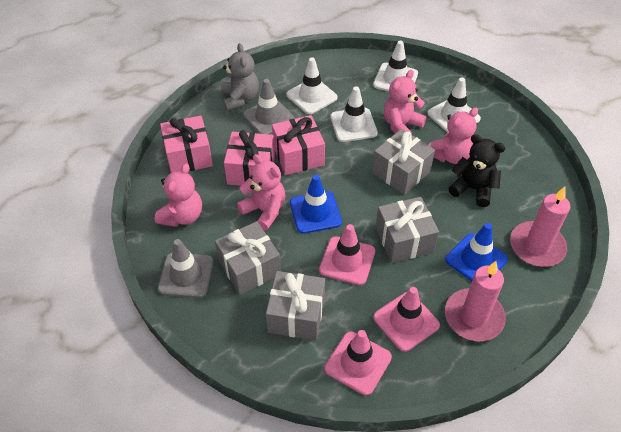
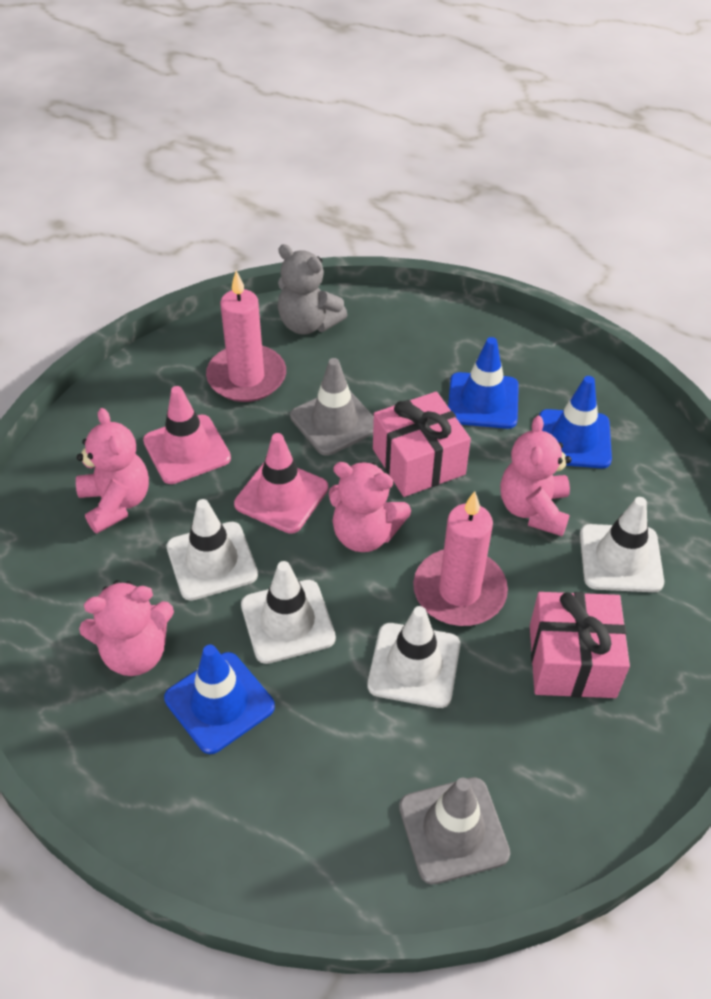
black teddy bear: [448,134,505,207] = 1 -> none = 0
blue traffic cone: [290,175,342,234] [445,223,508,281] = 2 -> [164,645,275,754] [448,337,519,429] [539,376,612,468] = 3
grey gift: [215,221,281,295] [266,271,325,340] [372,129,435,195] [376,197,439,263] = 4 -> none = 0
pink gift: [160,116,213,173] [224,130,275,186] [272,115,325,175] = 3 -> [373,391,471,497] [530,592,630,698] = 2
pink traffic cone: [319,224,375,285] [325,330,392,395] [373,287,440,352] = 3 -> [143,386,231,484] [234,433,328,534] = 2

